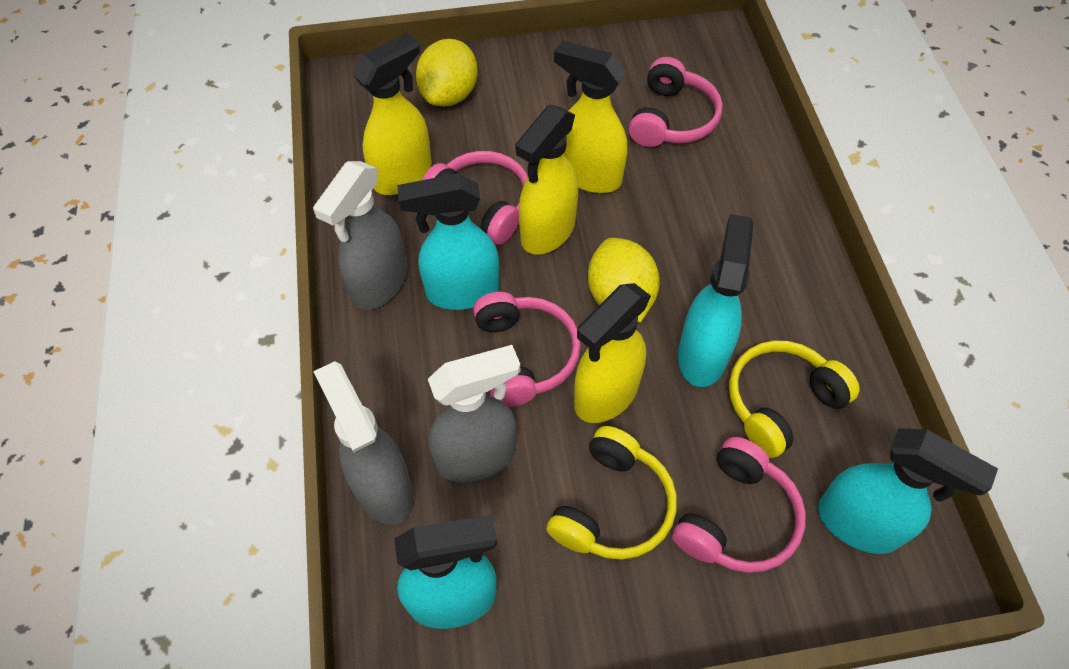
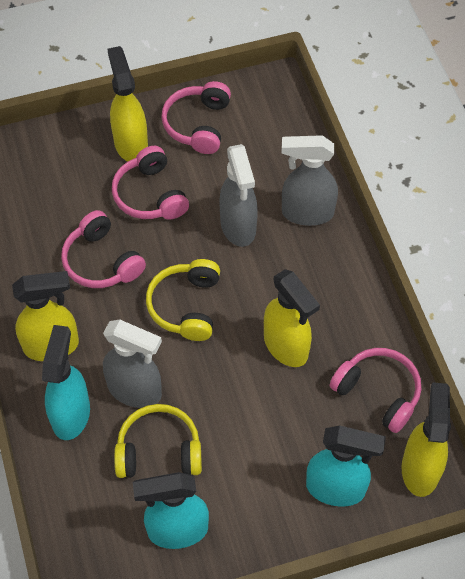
turquoise spray bottle: [394,515,497,629] [397,173,499,310] [678,214,753,387] [818,428,998,554] = 4 -> [42,325,90,440] [133,472,209,549] [306,426,386,506] = 3
yellow lemon: [416,39,478,107] [588,238,660,322] = 2 -> none = 0

